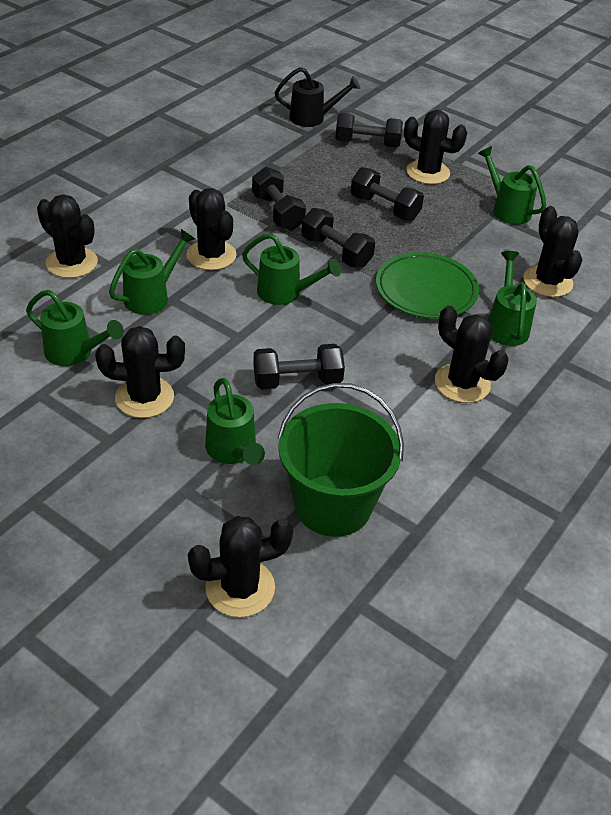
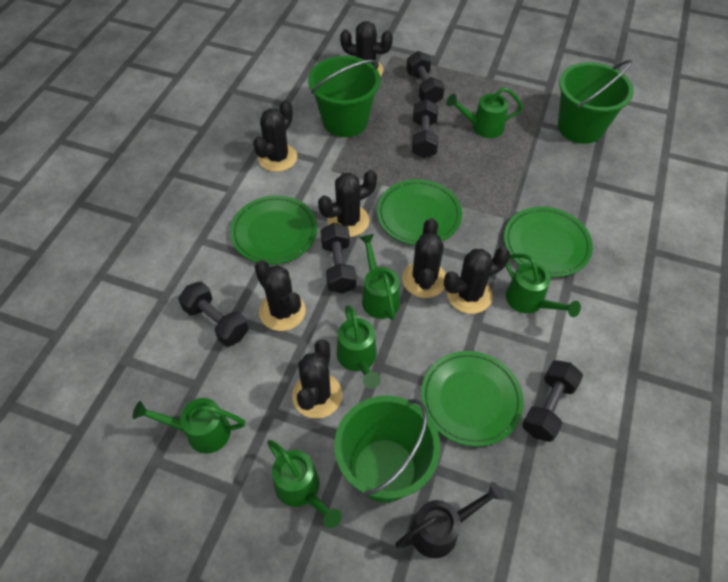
green bucket: [278,383,404,537] = 1 -> [308,56,380,137] [334,396,441,503] [558,60,634,144] = 3
green plate: [376,252,479,319] = 1 -> [230,195,317,264] [377,179,462,245] [421,351,524,447] [504,207,593,277] = 4

